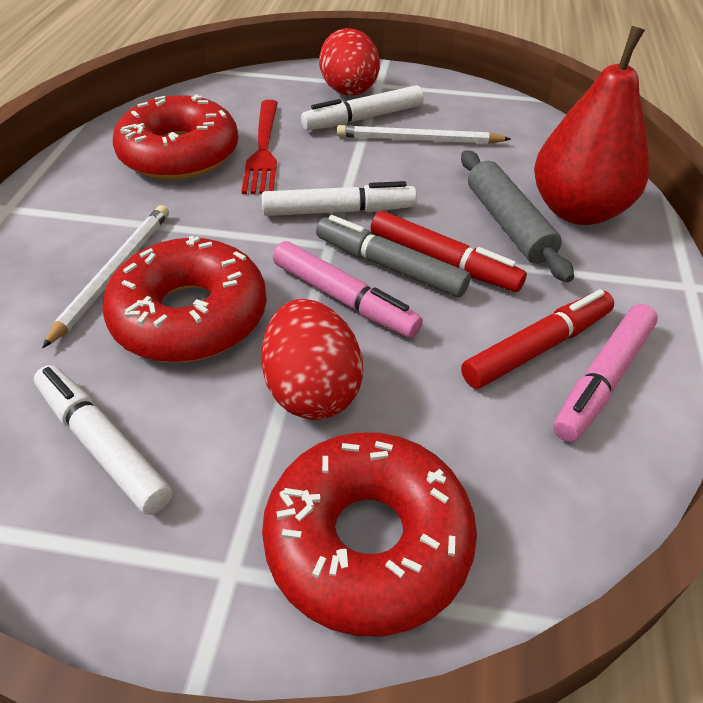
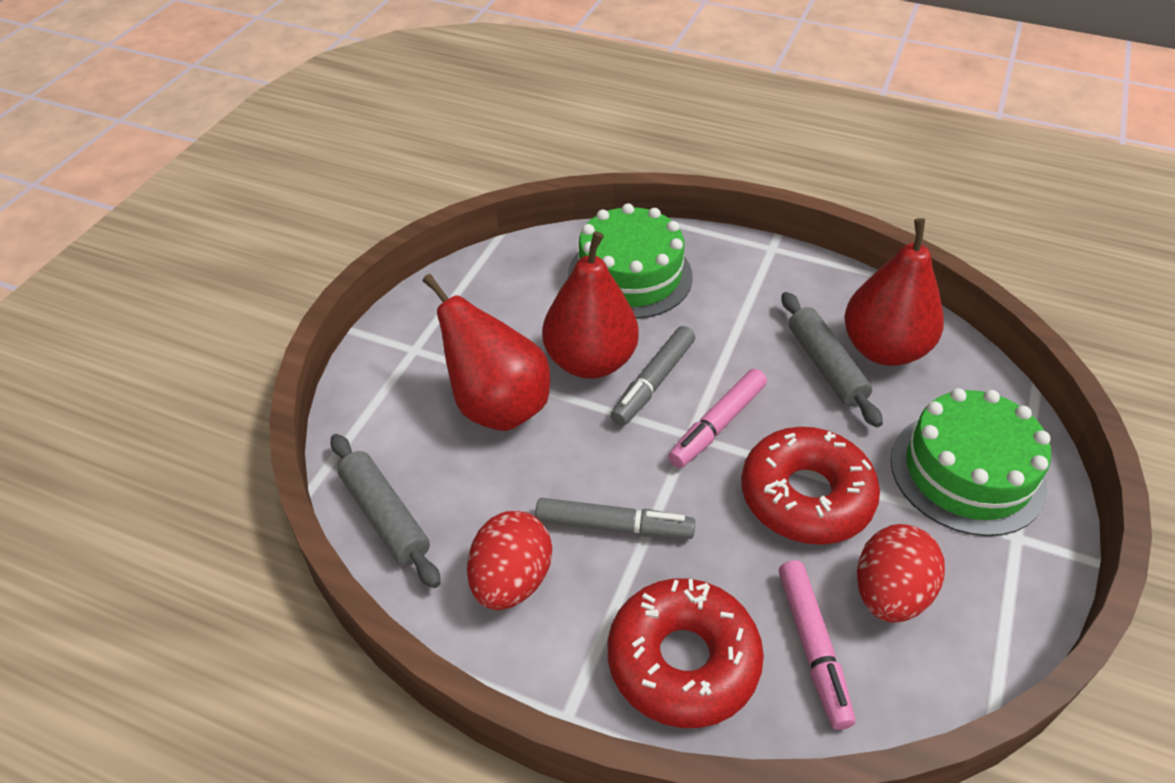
green cake: none = 0 -> [568,203,693,319] [891,388,1051,536] = 2
grey marker: [316,215,471,297] = 1 -> [535,498,695,539] [610,326,695,426] = 2
grey rolling pin: [461,150,574,282] = 1 -> [330,434,440,588] [782,292,883,427] = 2
red donut: [102,236,267,363] [113,94,238,180] [262,432,477,636] = 3 -> [608,578,764,728] [741,427,880,545] = 2
red fork: [241,100,278,194] = 1 -> none = 0
red marker: [371,211,527,292] [461,289,614,389] = 2 -> none = 0
red pear: [534,26,649,225] = 1 -> [423,274,550,431] [542,231,639,379] [844,218,944,366] = 3
white marker: [34,365,172,515] [262,181,417,216] [301,85,424,131] = 3 -> none = 0
white pencil: [42,205,169,349] [337,125,511,144] = 2 -> none = 0

